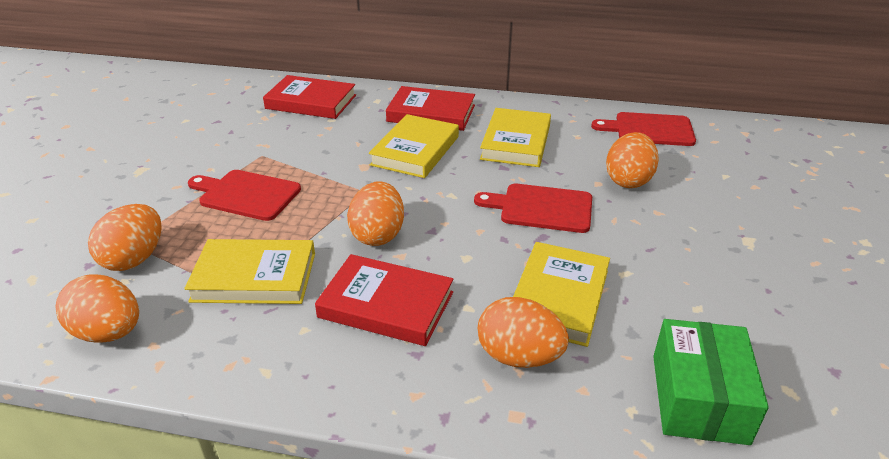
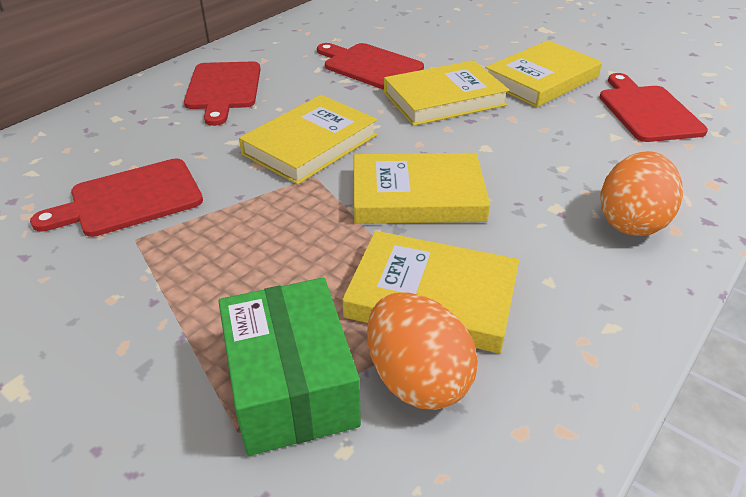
orange egg: [55,274,139,343] [88,204,162,271] [347,181,404,246] [478,297,569,368] [606,132,659,188] = 5 -> [367,292,478,410] [601,151,683,236] = 2
red book: [263,75,356,119] [315,254,453,346] [386,86,475,131] = 3 -> none = 0
red cutting board: [188,170,301,221] [474,184,592,233] [591,112,696,146] = 3 -> [30,159,203,237] [184,62,261,126] [317,43,424,90] [599,73,708,142] = 4
yellow book: [184,239,315,304] [369,114,459,178] [480,108,551,167] [513,242,610,347] = 4 -> [239,95,377,185] [342,231,519,353] [354,153,490,224] [384,60,509,126] [485,40,602,107] = 5

